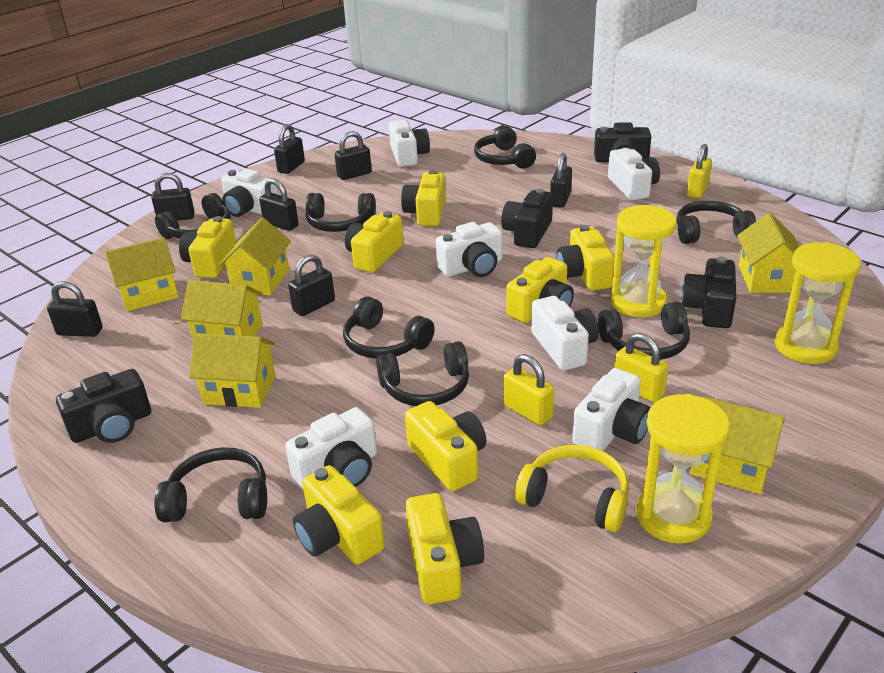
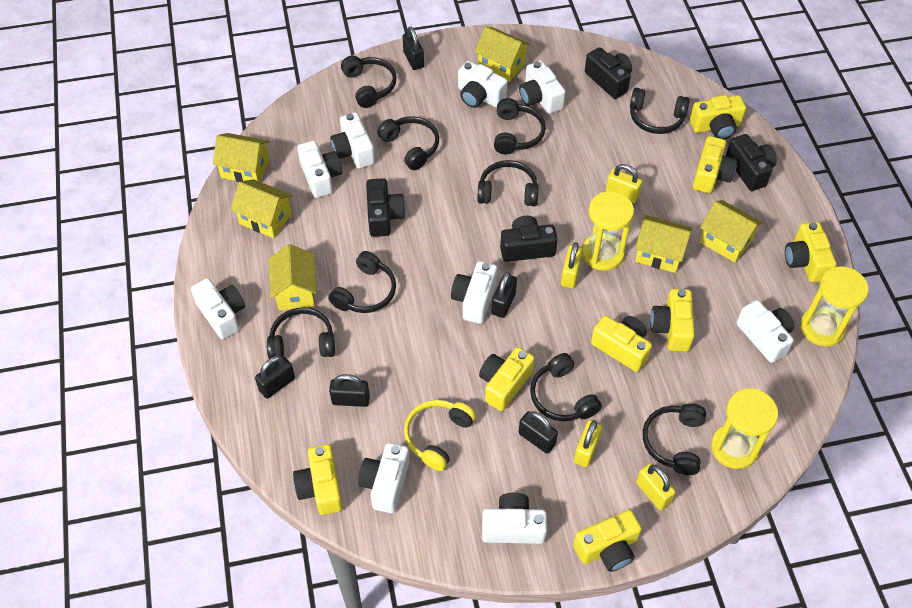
black headphones: [154,447,267,522] [155,193,231,239] [306,193,376,232] [343,296,435,358] [376,341,469,406] [474,126,536,169] [598,302,690,360] [676,201,756,244] = 8 -> [267,307,335,359] [328,251,396,313] [341,56,396,108] [377,116,439,170] [477,160,539,206] [494,98,546,154] [530,353,602,421] [630,88,690,134] [643,404,706,475] = 9
black padlock: [47,281,103,337] [151,173,195,220] [259,178,299,231] [274,124,305,174] [288,254,335,316] [334,131,372,180] [550,153,572,208] = 7 -> [255,356,295,399] [329,374,370,407] [403,26,424,70] [491,272,517,318] [519,411,558,454] = 5
white camera: [221,169,278,217] [285,407,377,488] [389,120,430,167] [436,222,502,277] [531,296,599,371] [572,368,651,451] [608,148,660,200] = 7 -> [191,278,245,339] [297,141,342,198] [330,112,375,168] [358,443,410,513] [451,261,497,324] [458,61,508,108] [482,493,547,544] [519,60,566,114] [736,300,794,363] = 9
yellow padlock: [503,354,554,426] [615,333,668,402] [687,144,712,198] = 3 -> [561,242,583,288] [574,420,603,467] [605,164,642,204] [636,463,676,510] = 4

